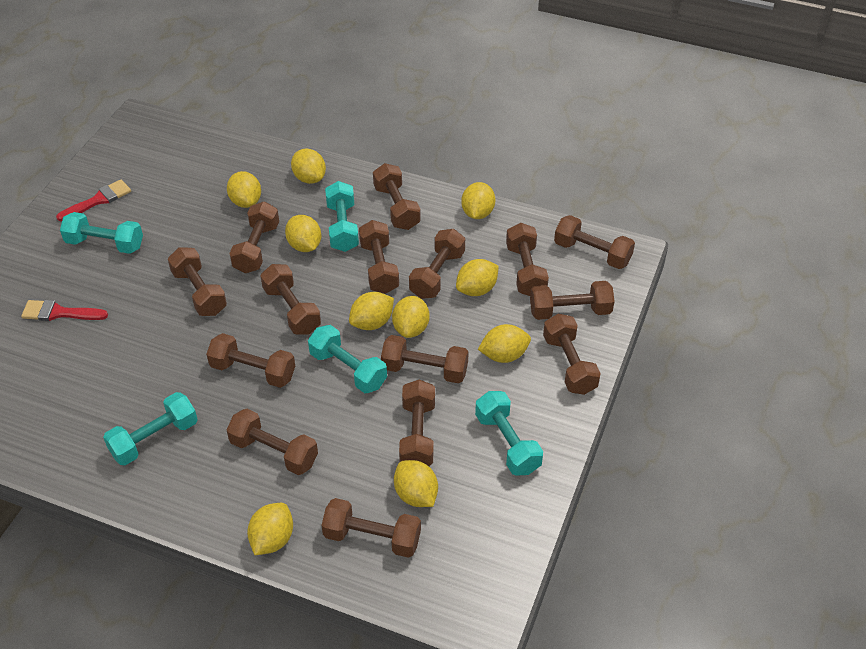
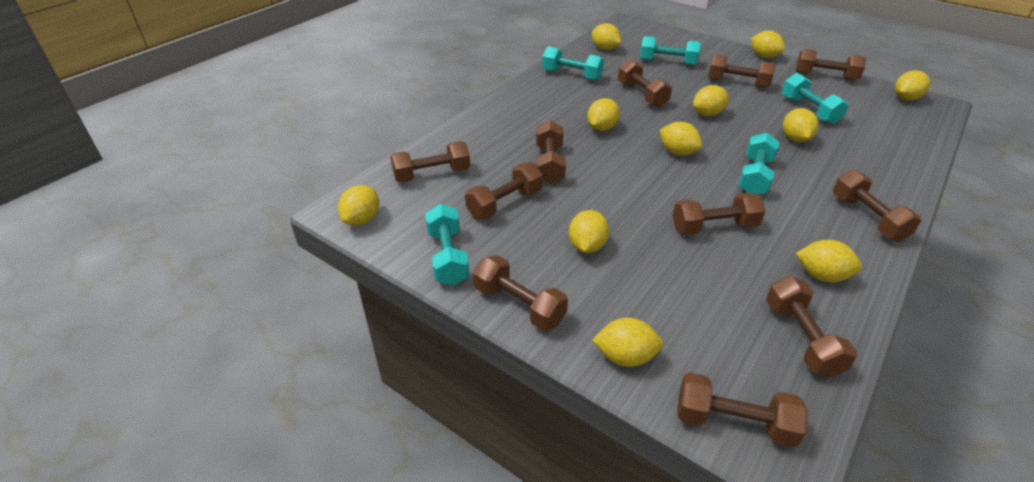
brown dumbbell: [168,247,227,316] [206,333,295,388] [227,409,318,475] [229,201,279,273] [261,264,321,335] [321,498,421,558] [359,220,399,294] [373,163,421,230] [381,335,469,383] [399,380,435,466] [409,229,465,299] [506,223,549,296] [530,281,615,320] [543,314,601,395] [554,215,635,269] = 15 -> [390,141,470,183] [465,162,543,219] [473,255,568,331] [536,120,566,184] [618,59,672,107] [673,193,765,235] [677,372,808,448] [708,54,776,88] [766,276,857,378] [796,49,866,80] [833,170,921,242] = 11
red brush: [21,300,108,321] [56,179,131,221] = 2 -> none = 0
yellow lemon: [227,171,261,208] [247,503,293,555] [285,215,321,252] [291,149,326,184] [349,292,394,330] [392,296,430,338] [394,460,438,507] [456,259,499,296] [461,182,495,219] [478,324,531,363] = 10 -> [338,185,379,226] [569,210,609,253] [587,98,620,131] [592,23,621,50] [592,318,663,367] [660,122,702,156] [693,85,729,116] [751,31,785,58] [783,108,818,142] [796,240,862,282] [895,70,930,101] = 11

